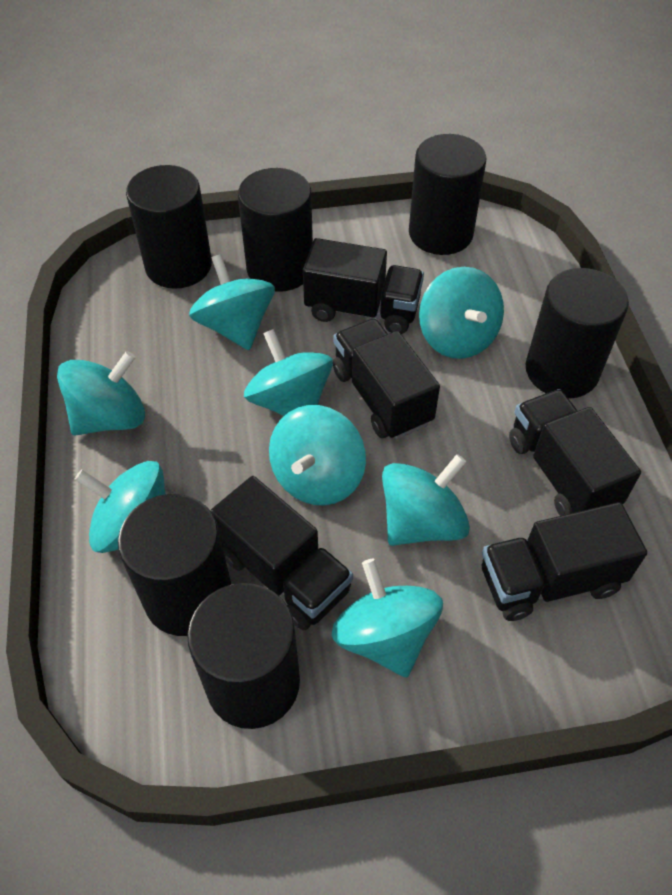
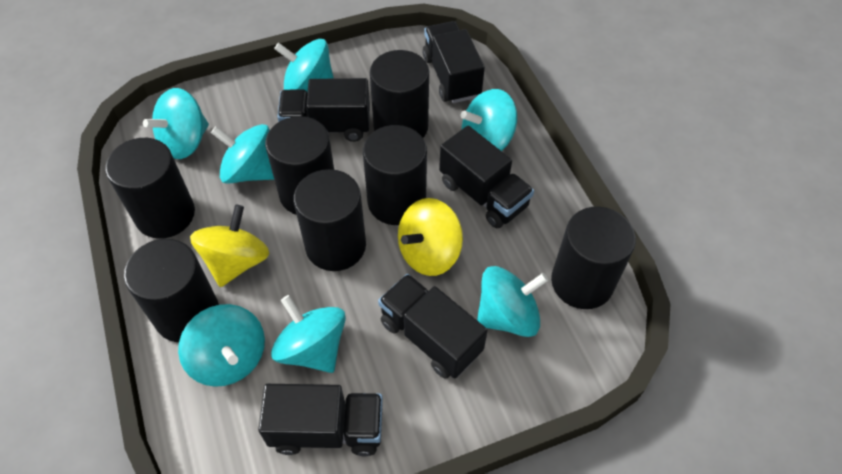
black cylinder: [118,494,231,636] [126,165,212,289] [187,583,300,729] [238,168,313,292] [409,134,487,255] [525,268,629,399] = 6 -> [105,138,195,239] [124,239,219,342] [265,116,334,215] [294,169,366,271] [363,125,427,225] [370,50,429,138] [551,207,636,309] = 7
turquoise spinning top: [57,351,145,436] [75,461,166,553] [189,254,275,350] [244,329,333,416] [269,405,366,506] [331,559,443,678] [382,454,470,546] [419,267,504,359] = 8 -> [143,88,209,159] [178,304,265,387] [211,124,274,184] [271,295,346,373] [274,39,334,92] [460,89,517,151] [477,266,548,337] = 7
yellow spinning top: none = 0 -> [190,205,270,287] [398,198,463,276] = 2

